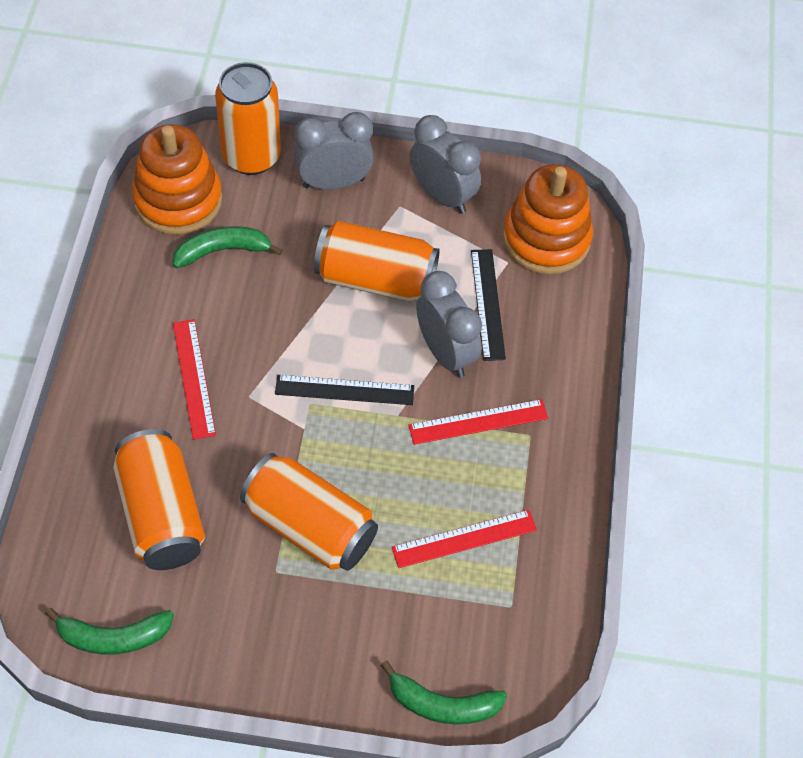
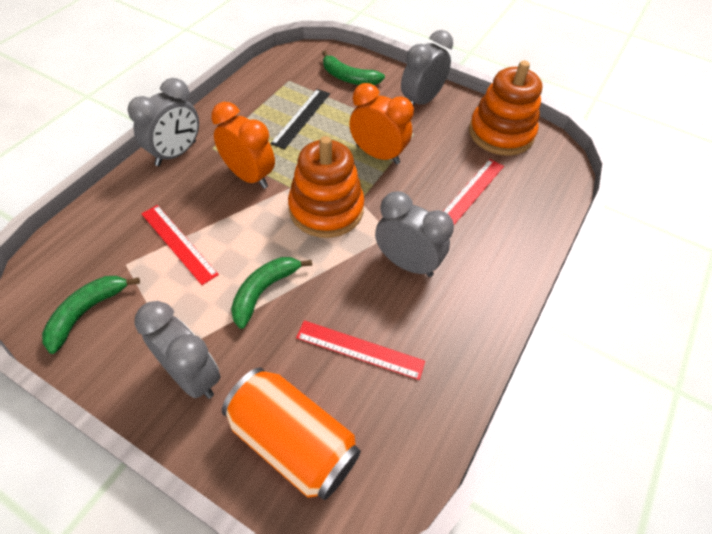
black ruler: [275,375,414,405] [471,249,506,361] = 2 -> [271,89,330,149] = 1
grey clock: [294,112,374,190] [410,115,481,214] [416,271,482,378] = 3 -> [128,78,199,166] [134,301,220,399] [375,191,454,277] [401,30,453,106] = 4
orange can: [113,429,205,570] [215,62,281,175] [240,453,378,571] [314,221,440,302] = 4 -> [222,367,361,500] = 1
orange clock: none = 0 -> [211,102,275,189] [349,83,414,164] = 2

